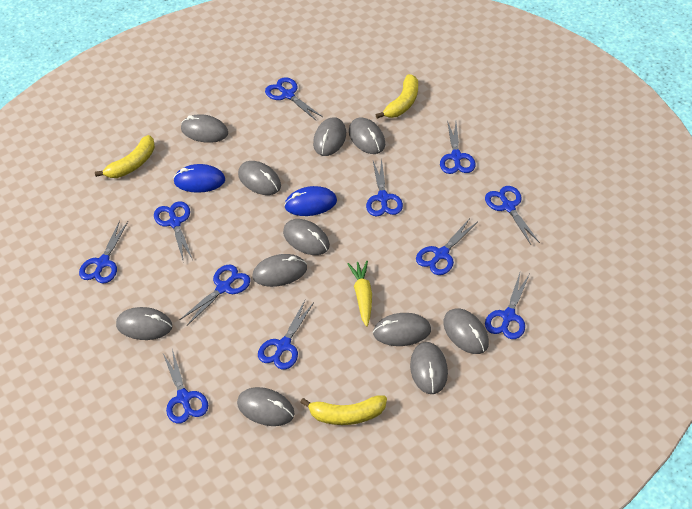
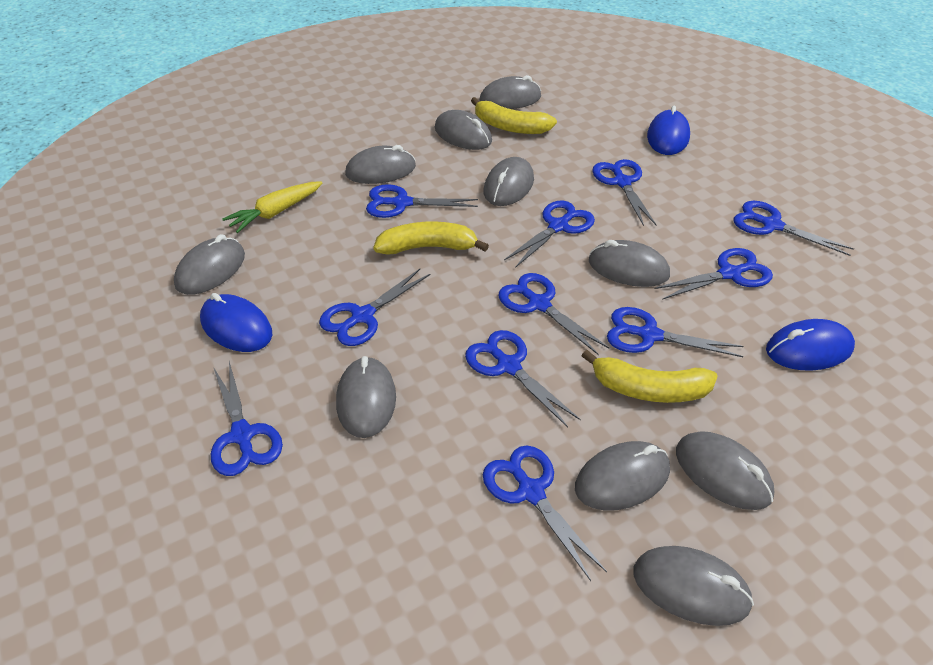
blue mouse: [173,164,225,193] [284,186,337,216] = 2 -> [200,293,272,352] [647,106,690,155] [766,319,855,371] = 3
grey mouse: [116,307,172,340] [181,114,228,143] [237,387,295,426] [238,161,281,195] [253,254,307,287] [283,219,330,255] [313,117,346,156] [349,118,385,154] [373,313,431,346] [410,342,448,394] [443,308,489,354] = 11 -> [174,234,245,295] [336,356,396,438] [345,145,416,184] [435,110,492,150] [480,75,541,109] [484,157,534,206] [575,441,670,511] [589,240,670,287] [633,546,754,626] [676,431,775,510] = 10

